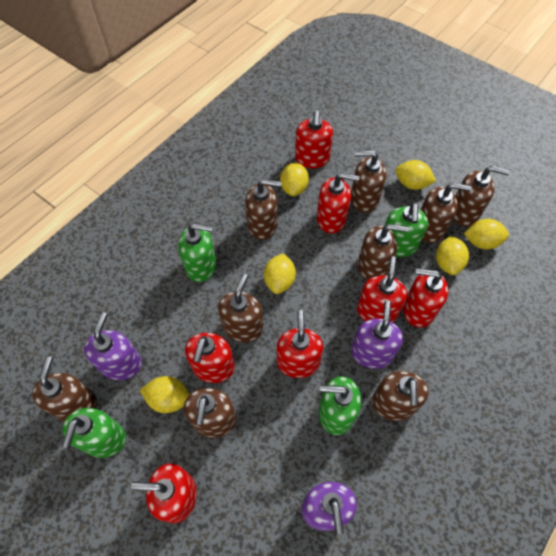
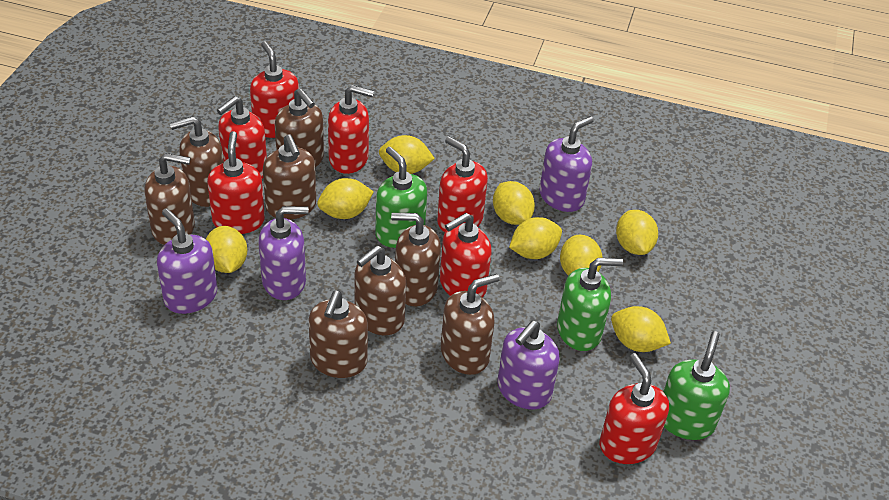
brown soap dispenser: [32,356,97,422] [184,388,236,438] [218,274,263,343] [245,179,282,240] [351,150,387,213] [358,224,409,281] [372,371,429,421] [421,183,472,243] [453,166,510,227] = 9 -> [144,153,195,245] [170,116,224,207] [263,134,316,220] [275,88,324,167] [309,291,368,378] [354,245,407,335] [391,213,441,306] [441,274,500,375] = 8
green soap dispenser: [62,408,126,458] [178,223,217,282] [319,376,361,435] [385,203,428,257] = 4 -> [375,147,427,248] [557,258,623,351] [663,331,730,440] = 3
purple soap dispenser: [84,312,142,380] [301,482,357,534] [351,301,403,369] = 3 -> [157,208,217,314] [259,206,309,300] [498,320,560,409] [539,116,594,212] = 4
yellow lemon: [140,376,190,413] [264,253,296,294] [280,162,309,196] [395,160,436,190] [436,236,469,275] [464,219,509,249] = 6 -> [206,226,247,273] [317,178,374,219] [379,135,435,174] [493,181,535,225] [509,217,562,259] [560,235,603,276] [611,306,671,352] [616,210,658,255] = 8

